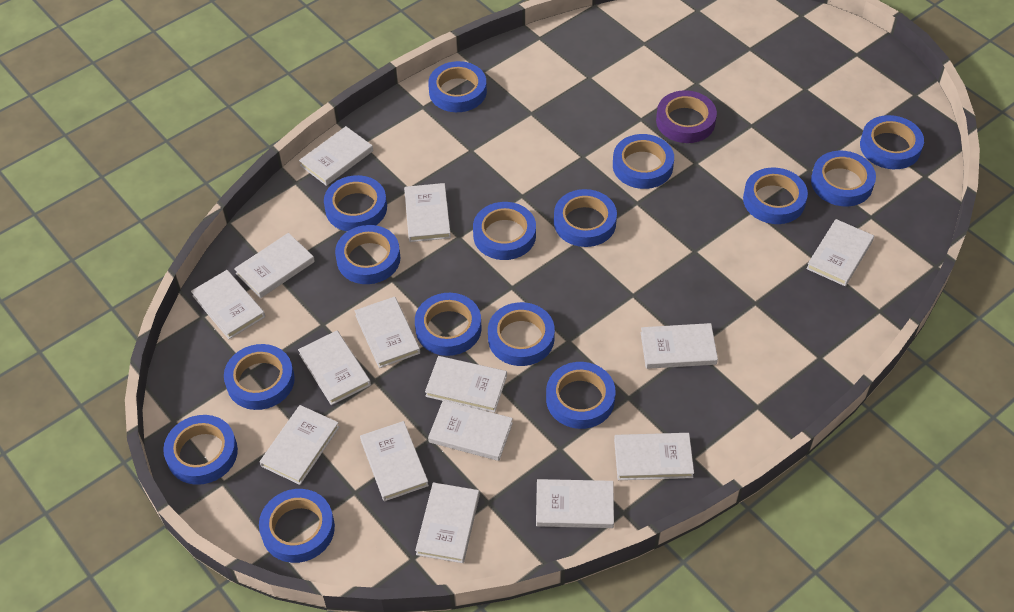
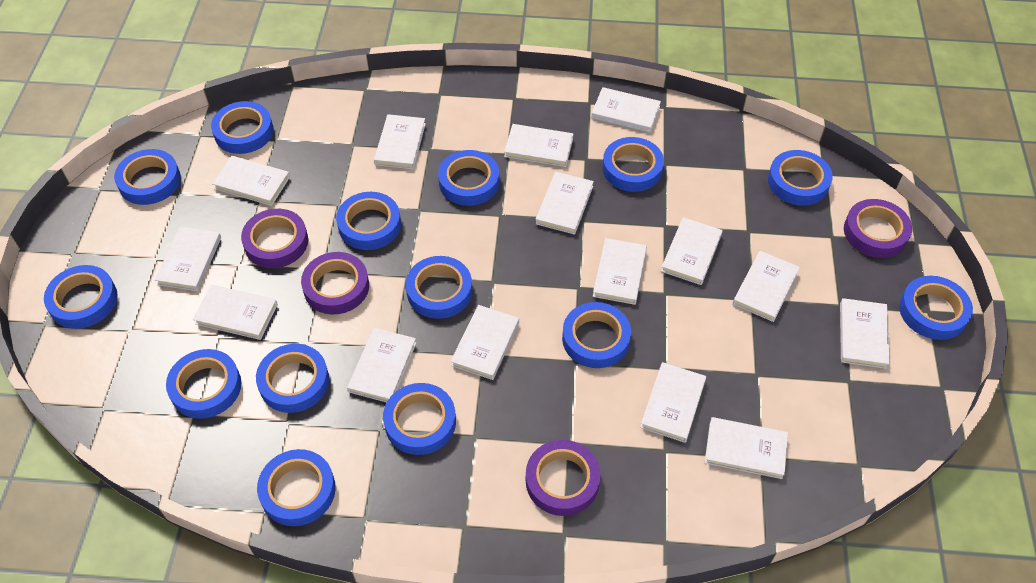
blue tape: [163,415,238,485] [224,344,295,410] [259,489,335,563] [324,175,387,231] [335,225,400,284] [415,293,482,356] [428,61,487,112] [473,202,536,260] [488,302,555,366] [546,362,616,429] [554,189,617,247] [613,134,674,189] [743,167,808,224] [811,151,876,206] [860,115,924,169] = 15 -> [44,265,118,329] [114,149,181,205] [166,349,241,419] [211,101,273,154] [256,344,329,413] [257,449,336,526] [336,192,401,250] [383,383,456,455] [406,256,472,319] [438,150,500,206] [562,302,631,368] [602,137,664,192] [768,150,833,206] [899,276,973,340] = 14
purple tape: [656,90,717,143] = 1 -> [241,209,308,268] [301,252,369,314] [526,440,601,516] [844,199,912,258] = 4

